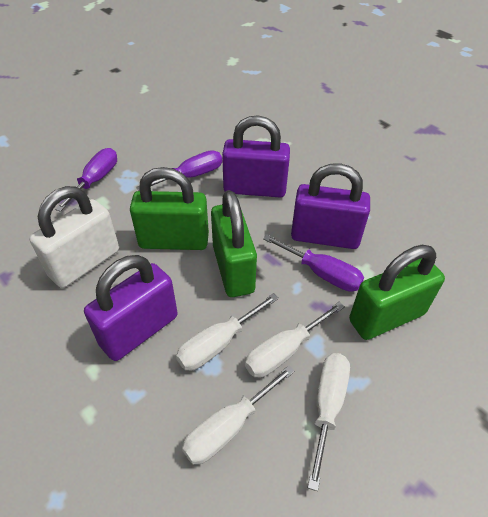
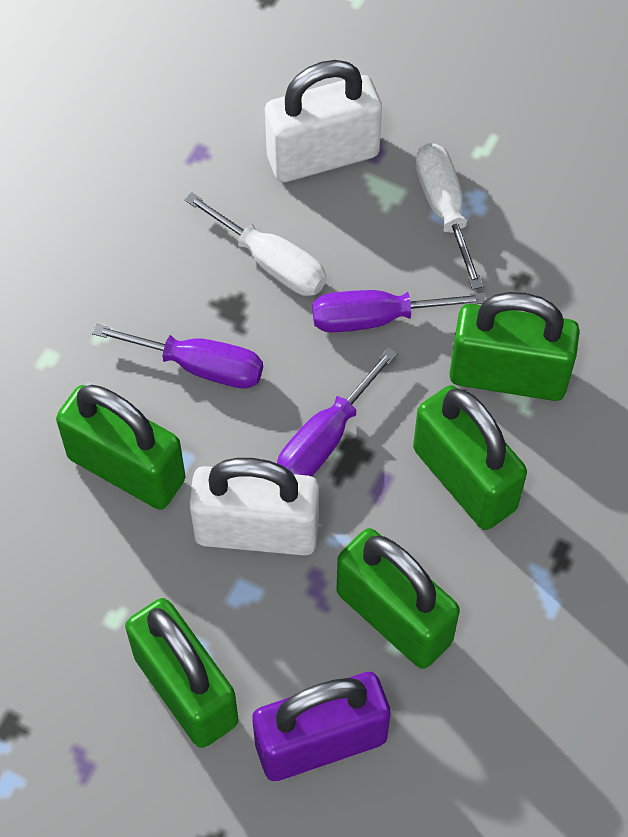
green padlock: [130,167,209,250] [211,190,257,297] [349,245,445,340] = 3 -> [56,385,186,510] [125,598,238,748] [337,528,460,669] [413,385,527,530] [449,292,580,401] = 5
purple padlock: [84,255,178,361] [222,115,290,197] [291,163,370,249] = 3 -> [252,672,391,781] = 1
white padlock: [29,186,119,288] = 1 -> [189,458,319,556] [265,60,382,182] = 2
white screwdriver: [176,293,279,370] [182,365,295,464] [245,302,345,378] [308,353,350,491] = 4 -> [185,192,327,296] [415,143,483,290] = 2

